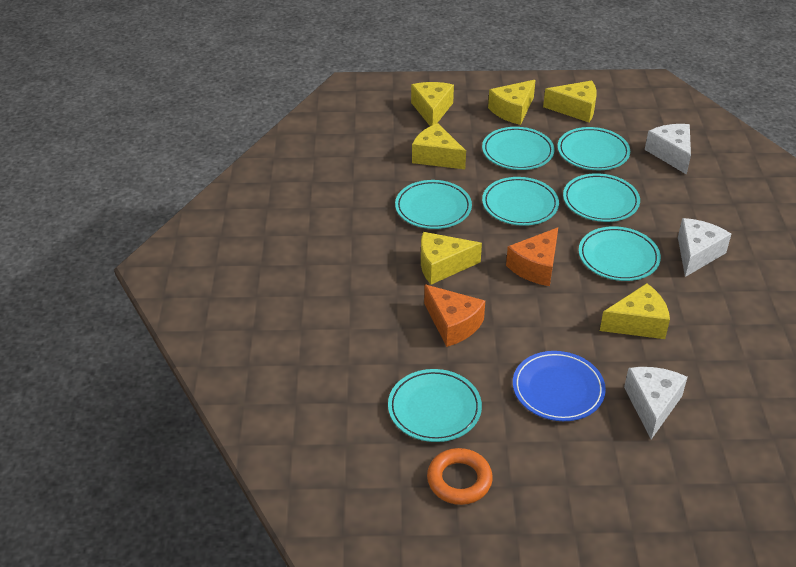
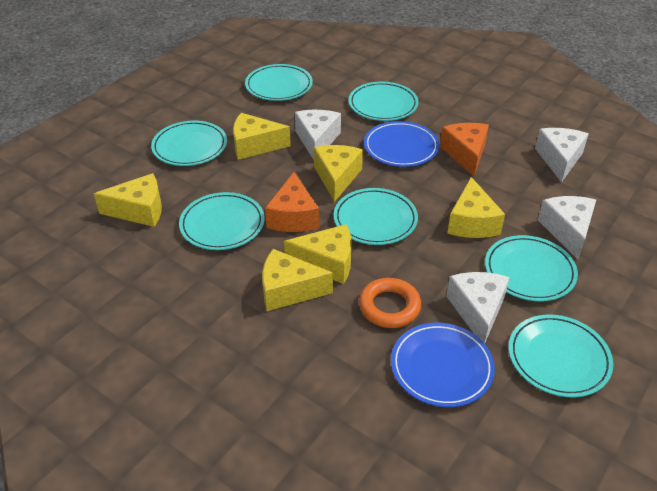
blue plate: [513,351,606,421] = 1 -> [364,121,439,167] [391,323,495,407] = 2
white cheese: [624,367,688,439] [645,124,691,175] [678,218,731,277] = 3 -> [295,110,341,160] [446,272,510,343] [535,128,589,182] [538,196,596,259] = 4

